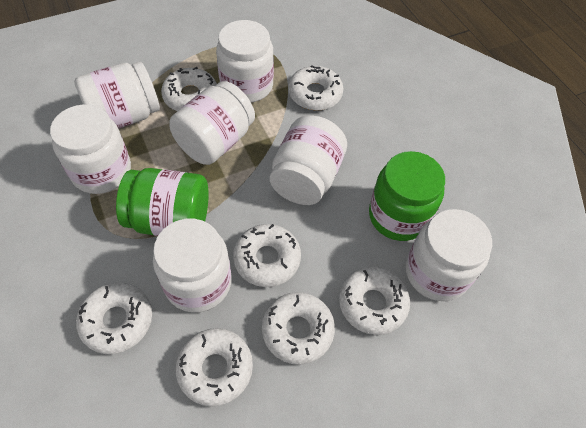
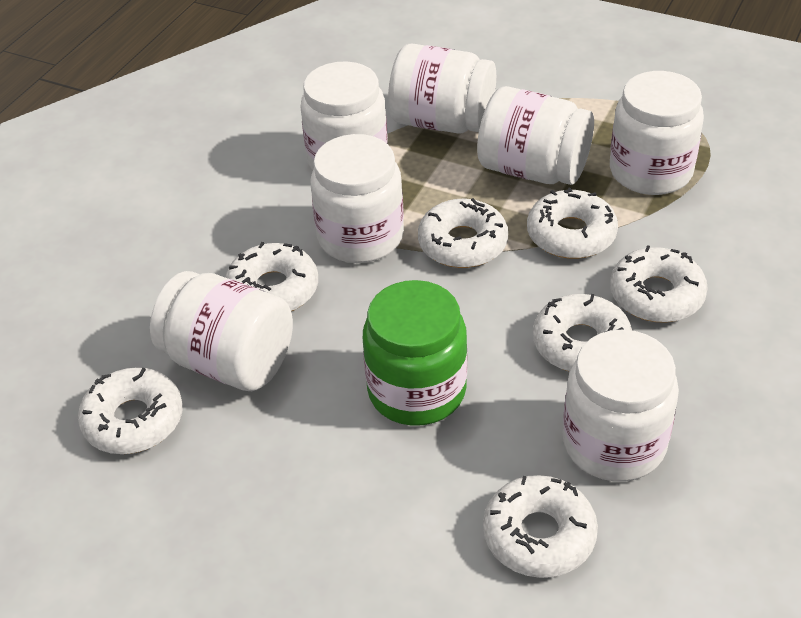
green jar: [116,168,208,236] [369,151,445,241] = 2 -> [363,280,467,426] = 1

